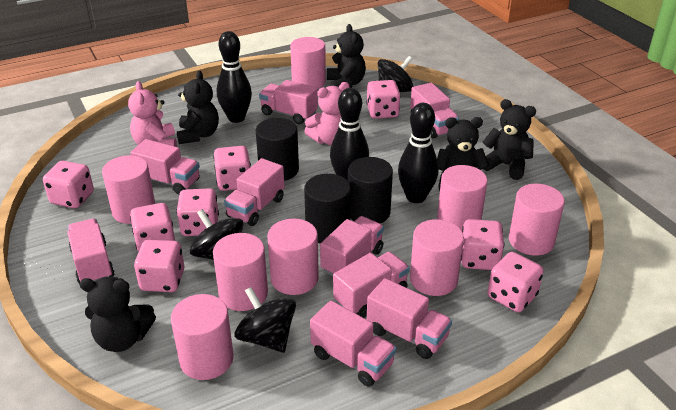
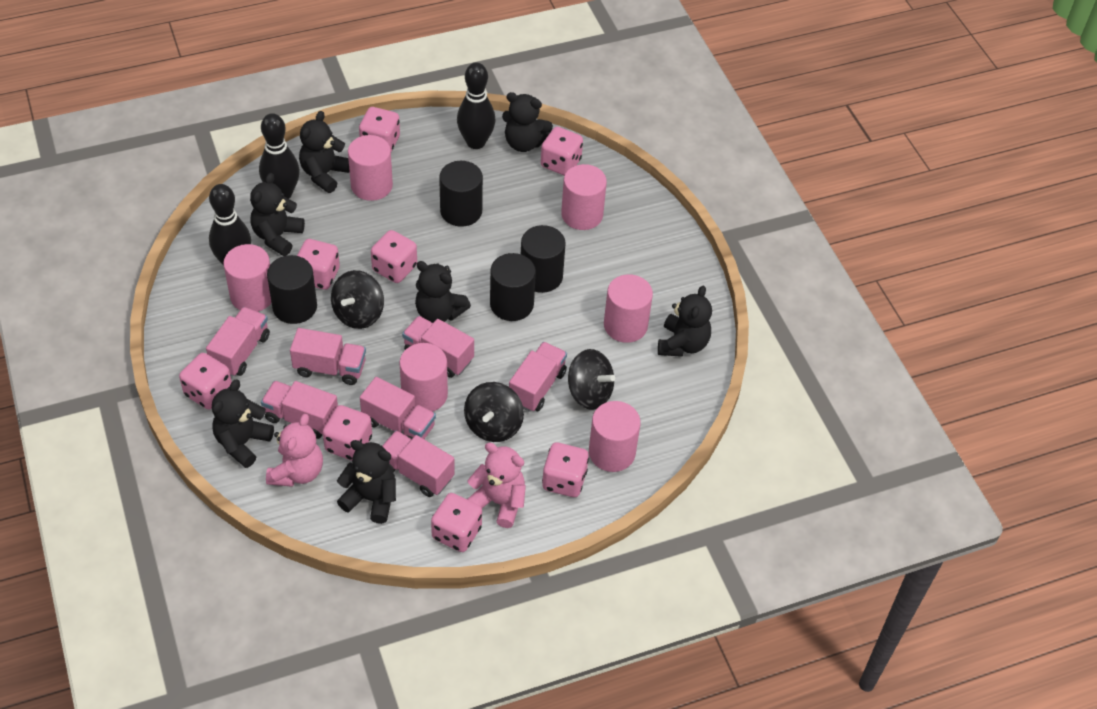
black cylinder: [256,118,299,181] [304,174,351,243] [348,157,393,224] = 3 -> [267,255,317,324] [439,161,483,227] [490,253,536,321] [521,225,566,293] = 4
black teddy bear: [79,276,156,352] [177,71,219,144] [327,24,366,88] [437,117,489,191] [483,99,536,180] = 5 -> [212,379,274,468] [250,173,305,256] [299,111,350,193] [337,440,396,524] [415,261,471,323] [502,92,553,152] [658,286,712,357] = 7
pink cylinder: [102,155,155,224] [171,294,234,380] [213,233,268,311] [267,219,319,295] [290,37,326,89] [410,219,464,296] [437,165,488,231] [509,184,565,256] = 8 -> [223,244,271,312] [348,135,393,201] [399,343,448,412] [561,164,607,230] [589,401,641,472] [604,274,653,343] = 6
pink truck: [67,219,115,283] [130,139,200,194] [224,158,285,226] [259,80,318,124] [310,301,396,387] [320,216,384,276] [333,252,410,318] [367,278,452,359] [410,83,459,139] = 9 -> [206,307,270,377] [261,381,338,439] [290,328,366,385] [360,377,436,439] [382,430,455,497] [402,316,474,378] [509,342,567,412] = 7

